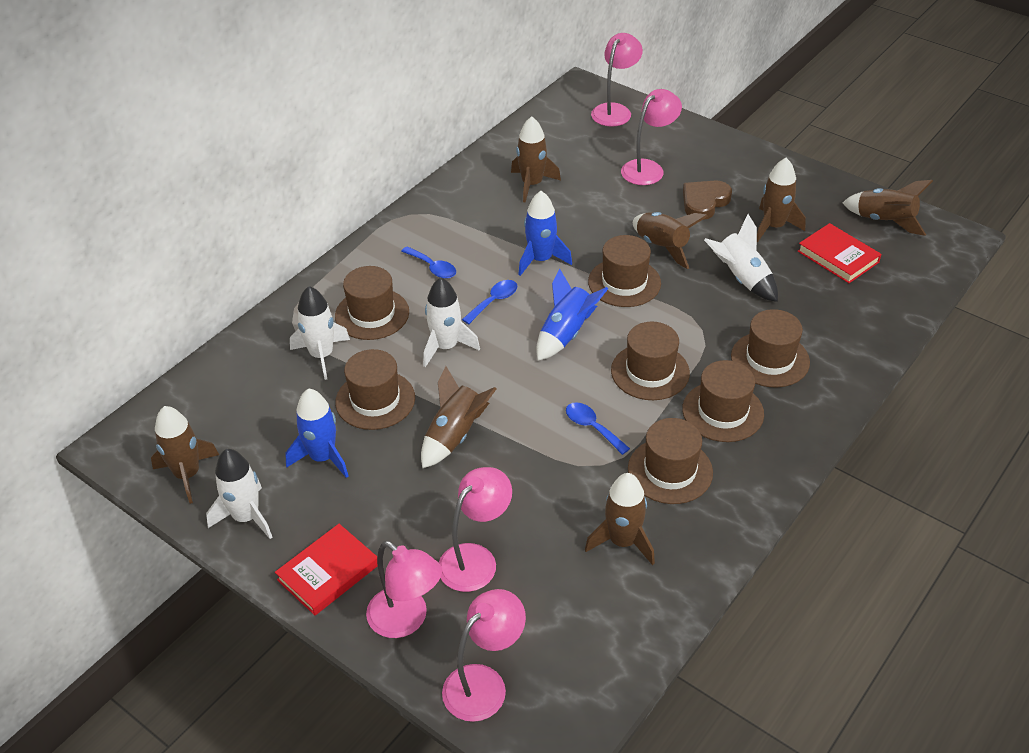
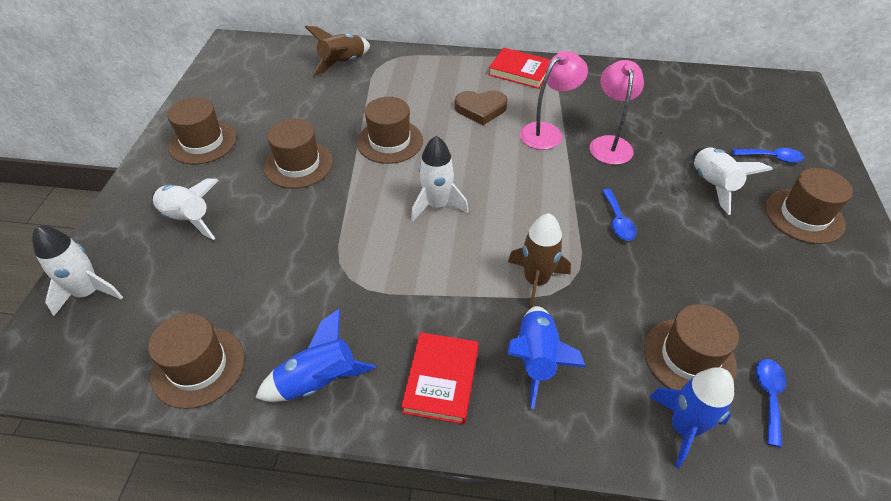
brown hat: [335,266,409,340] [335,349,415,430] [588,235,661,307] [611,322,690,400] [628,418,713,504] [682,360,764,442] [731,309,810,387] = 7 -> [148,313,245,409] [167,97,237,164] [263,119,333,189] [357,97,423,164] [644,304,739,390] [765,168,853,244] = 6
brown rocket: [151,406,219,504] [421,366,497,468] [511,116,561,202] [585,473,655,565] [633,212,708,269] [757,158,806,242] [843,180,933,236] = 7 -> [305,26,370,76] [508,213,571,309] = 2
pink lamp: [366,541,442,638] [439,467,512,592] [442,589,526,722] [591,33,643,127] [621,89,682,185] = 5 -> [520,51,588,150] [590,60,644,165] = 2

